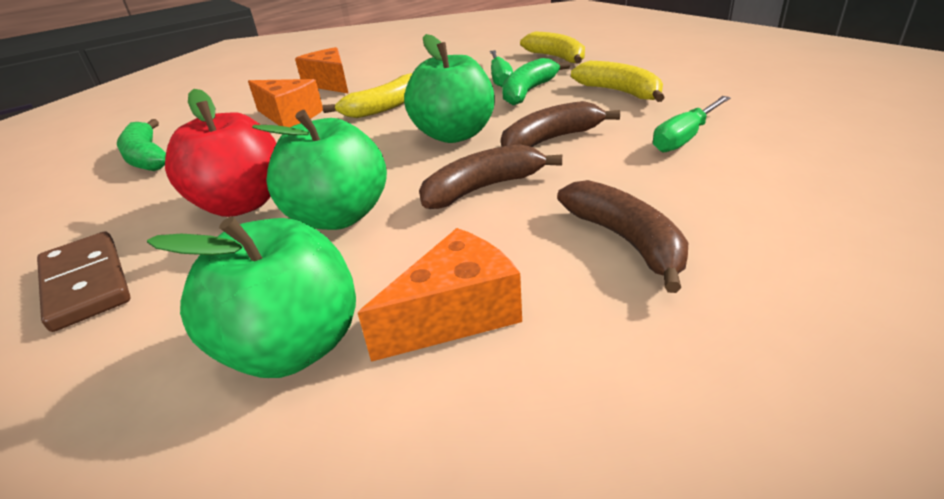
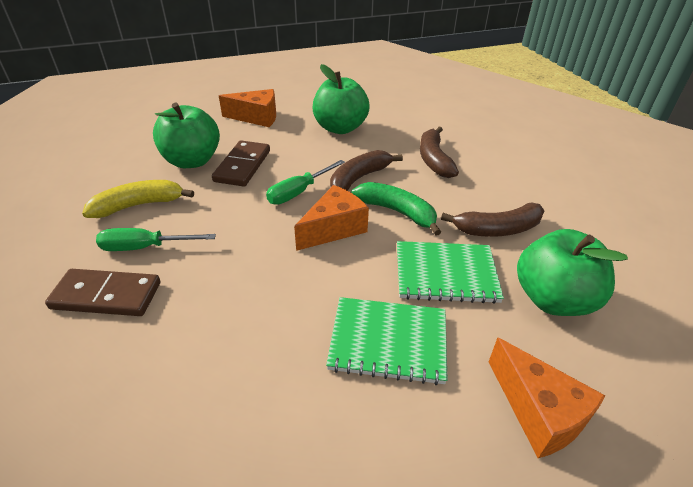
brown domino: [37,231,131,332] = 1 -> [45,269,161,316] [212,141,270,187] = 2
green banana: [117,119,166,171] [502,58,570,106] = 2 -> [352,182,441,236] = 1
green notebook: none = 0 -> [326,297,448,385] [397,241,504,304] = 2
red apple: [165,89,276,217] = 1 -> none = 0
yellow banana: [322,73,412,118] [520,31,585,64] [571,61,665,102] = 3 -> [82,180,194,218] = 1

